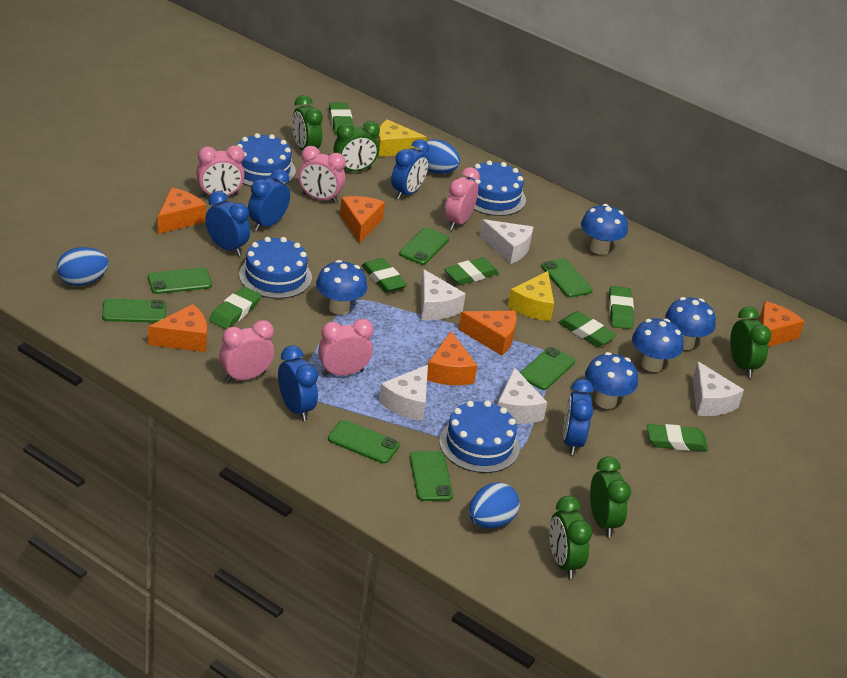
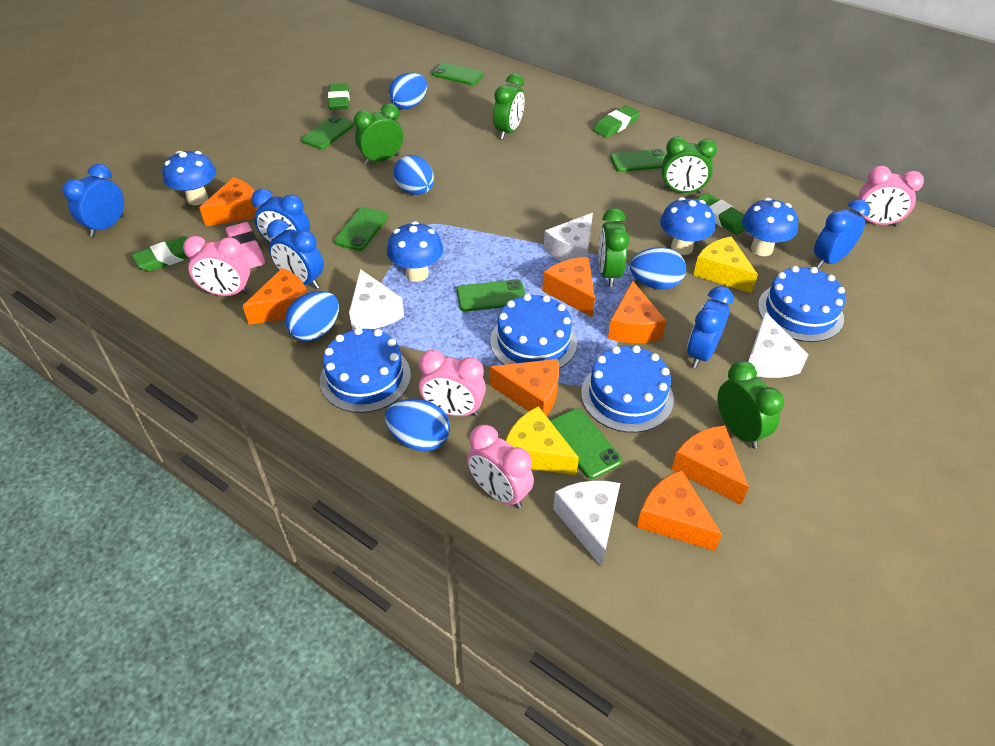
blue egg: [57,247,109,286] [419,139,460,174] [469,482,520,528] = 3 -> [285,291,339,341] [385,399,450,452] [389,73,427,109] [394,155,434,195] [630,247,686,290] = 5
blue mushroom: [316,260,367,315] [581,204,628,255] [585,352,638,409] [632,318,684,372] [665,297,716,350] = 5 -> [162,151,216,205] [387,221,443,282] [660,197,715,255] [742,198,798,256] = 4
green eraser: [209,286,261,329] [329,102,354,135] [361,258,407,293] [444,257,499,285] [559,311,617,347] [609,286,634,329] [647,424,708,451] = 7 -> [132,236,192,271] [328,83,349,110] [593,106,640,138] [696,193,745,235] = 4
green phone: [102,299,166,323] [148,267,212,294] [328,420,400,464] [399,228,449,265] [409,451,453,501] [520,347,575,390] [541,258,593,298] = 7 -> [301,115,354,149] [334,207,388,251] [432,63,484,85] [456,279,525,311] [550,408,622,479] [610,149,666,172] = 6
orange cheese: [148,304,207,352] [158,188,206,234] [340,196,385,243] [427,331,477,385] [459,311,517,356] [759,301,805,347] = 6 -> [199,177,259,226] [243,268,307,325] [490,359,559,416] [542,257,595,317] [608,281,666,343] [637,470,722,551] [671,425,749,504] = 7
pink clock: [196,145,245,197] [219,320,274,382] [298,146,346,203] [318,319,373,376] [445,167,480,230] = 5 -> [183,236,250,296] [419,350,486,417] [467,425,534,508] [858,166,924,227] = 4
pink eraser: none = 0 -> [226,222,265,268] = 1
white cheese: [379,365,428,421] [421,269,466,320] [480,219,533,264] [498,367,547,424] [693,361,744,416] = 5 -> [349,269,404,330] [544,213,593,262] [553,480,620,567] [748,312,809,378] = 4

